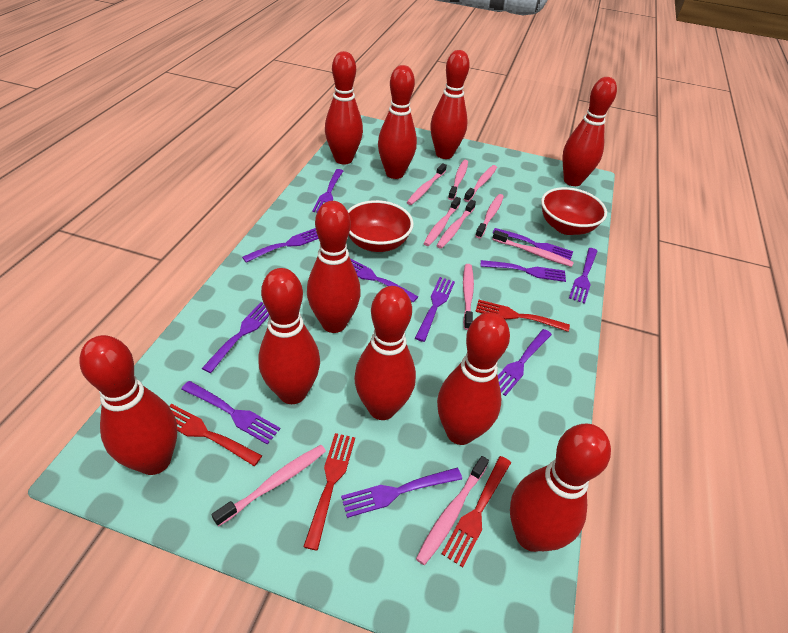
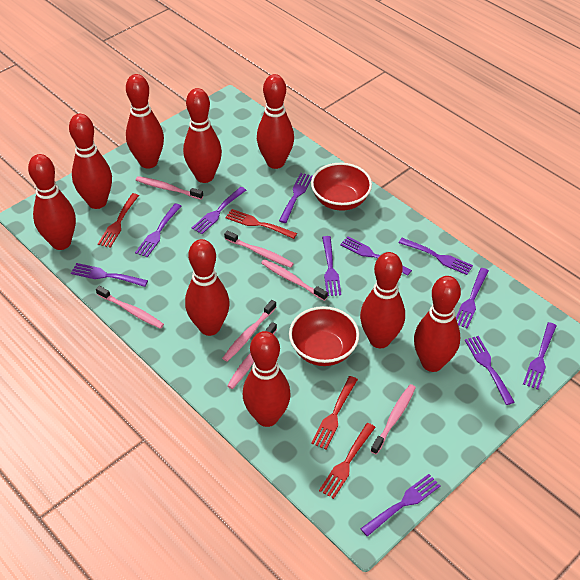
pink toothbrush: [212,445,326,527] [407,163,447,205] [416,456,489,565] [423,197,461,246] [436,200,476,249] [448,160,468,200] [463,264,474,330] [464,165,497,202] [475,194,504,238] [492,230,574,267] = 10 -> [96,286,164,329] [136,176,203,200] [222,300,276,362] [224,231,294,268] [227,322,277,389] [261,259,328,301] [371,384,416,455] = 7
red bowling pin: [79,335,177,475] [258,268,320,404] [307,201,361,333] [325,51,363,165] [354,286,416,420] [378,65,417,179] [430,50,470,159] [437,312,510,445] [510,424,611,552] [562,77,617,186] = 10 -> [28,154,76,250] [69,114,112,209] [126,74,164,169] [183,88,222,183] [185,239,230,336] [243,331,291,427] [257,74,294,169] [360,252,405,348] [414,276,461,372] = 9

